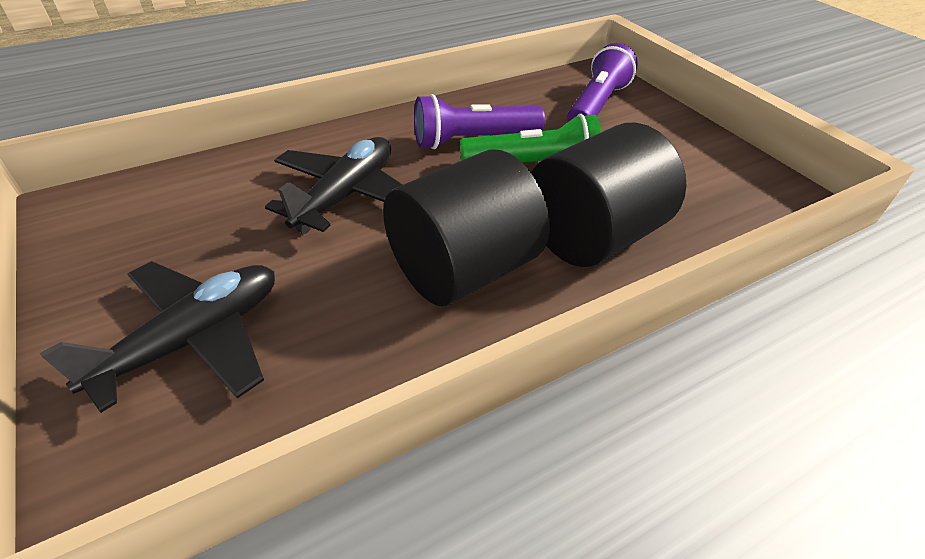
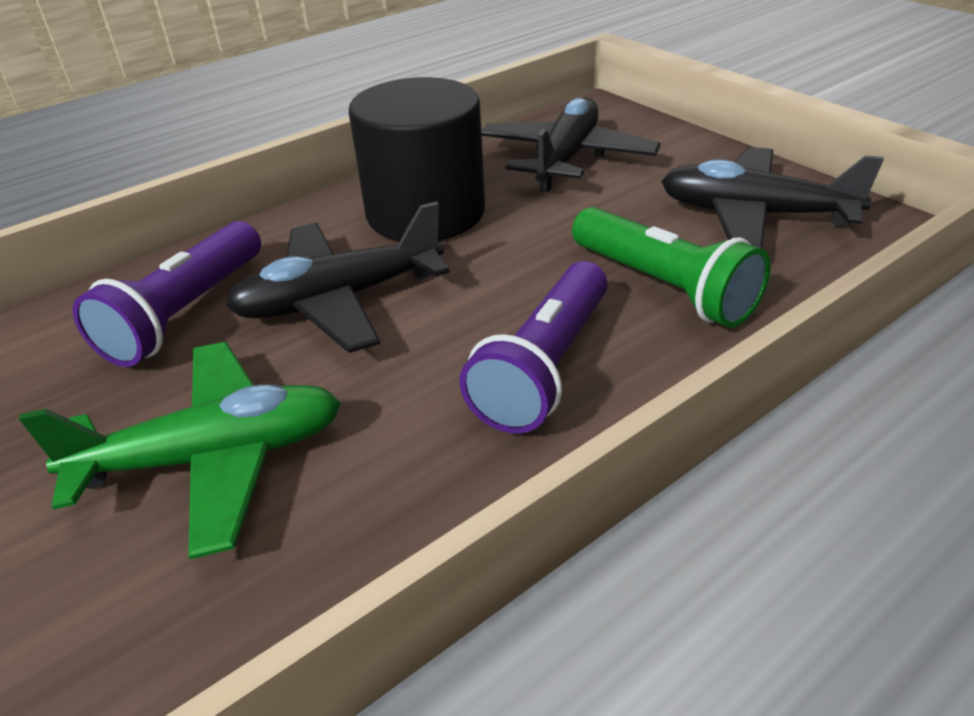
black cylinder: [383,149,550,306] [531,123,686,267] = 2 -> [349,77,485,241] = 1
black plane: [40,261,275,413] [265,137,403,234] = 2 -> [225,201,450,353] [481,98,661,192] [661,147,884,249] = 3
green plane: none = 0 -> [19,342,341,559] = 1

